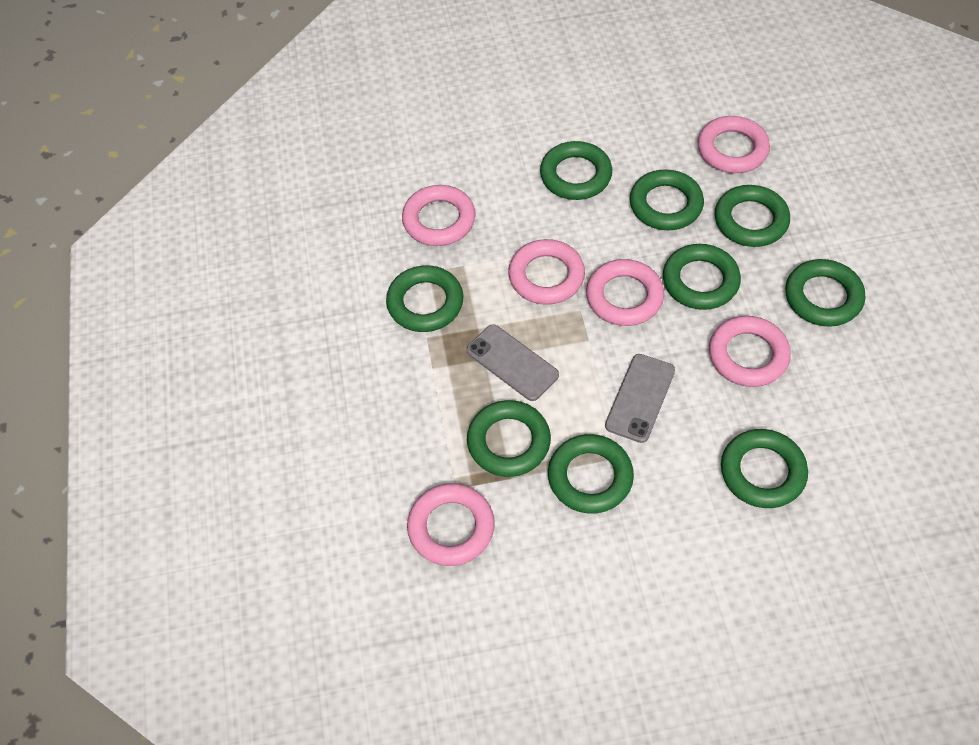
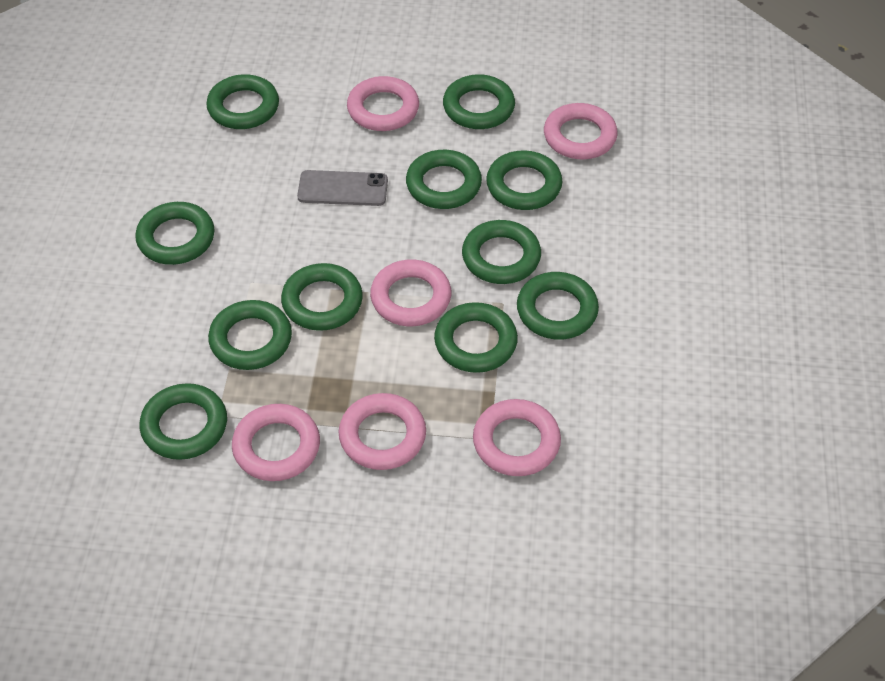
green ring: [386,265,463,332] [467,400,551,477] [540,141,612,200] [548,434,634,514] [630,169,704,230] [663,244,741,310] [714,185,790,247] [721,429,808,508] [785,259,865,327] = 9 -> [136,202,215,265] [139,383,227,460] [206,74,279,129] [208,300,292,370] [281,263,363,331] [406,150,482,209] [434,302,518,373] [443,74,515,129] [462,220,541,284] [486,150,562,210] [517,272,599,340] = 11
grey phone: [466,324,559,401] [605,354,675,443] = 2 -> [297,170,388,206] = 1

